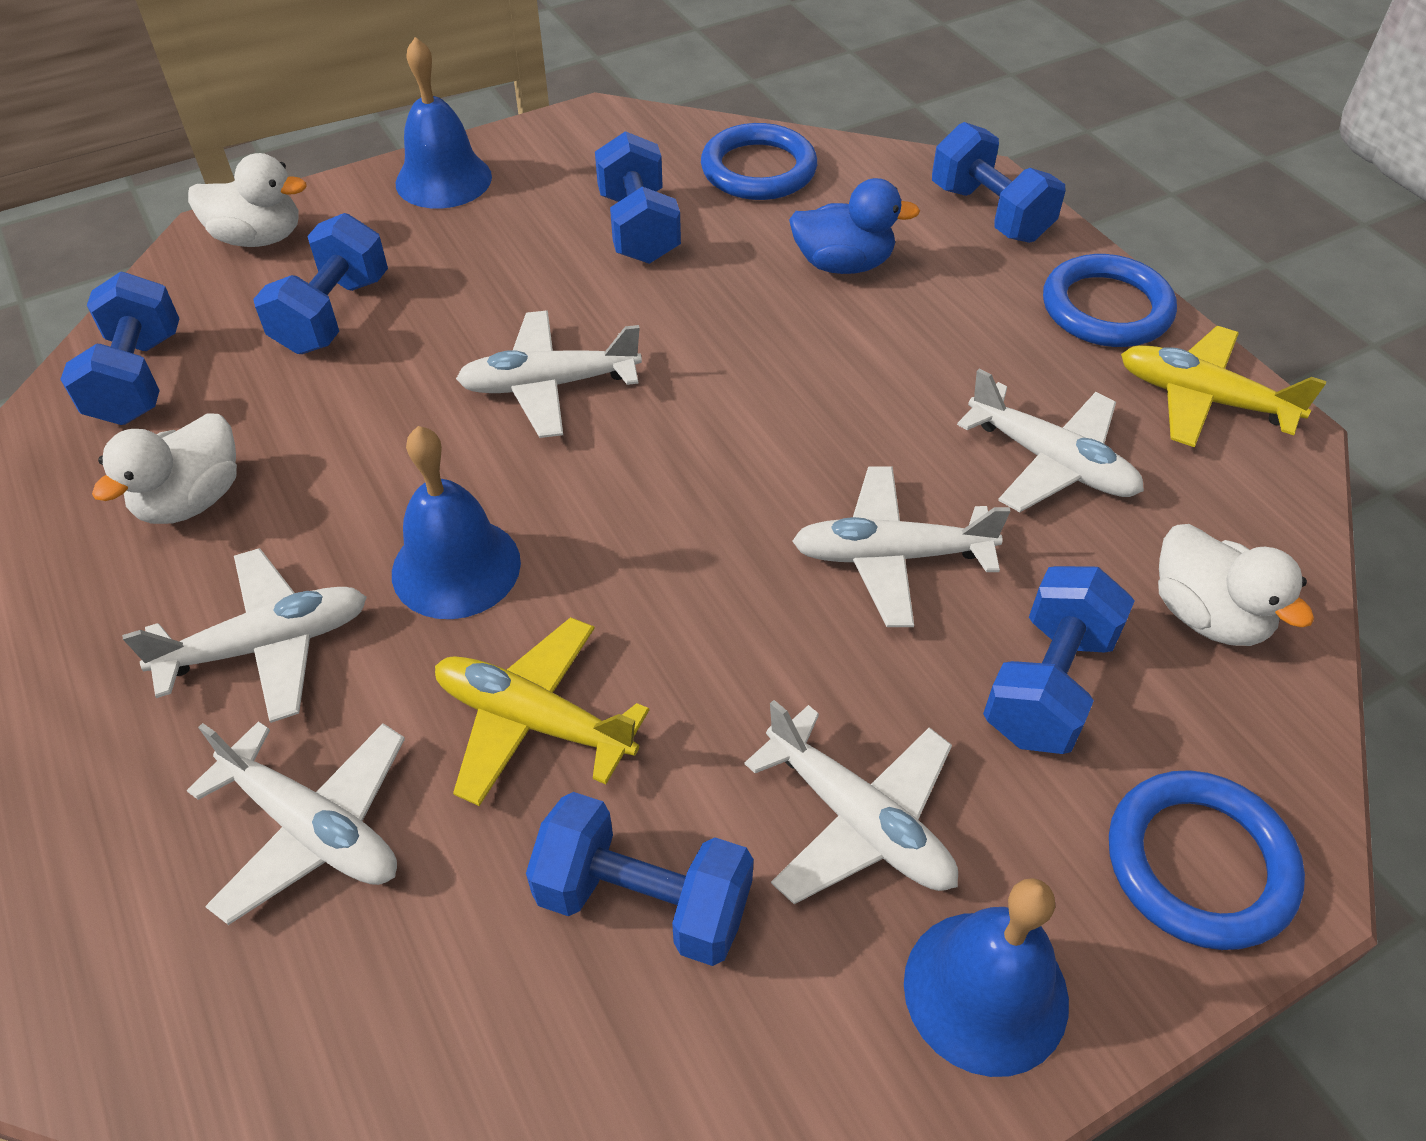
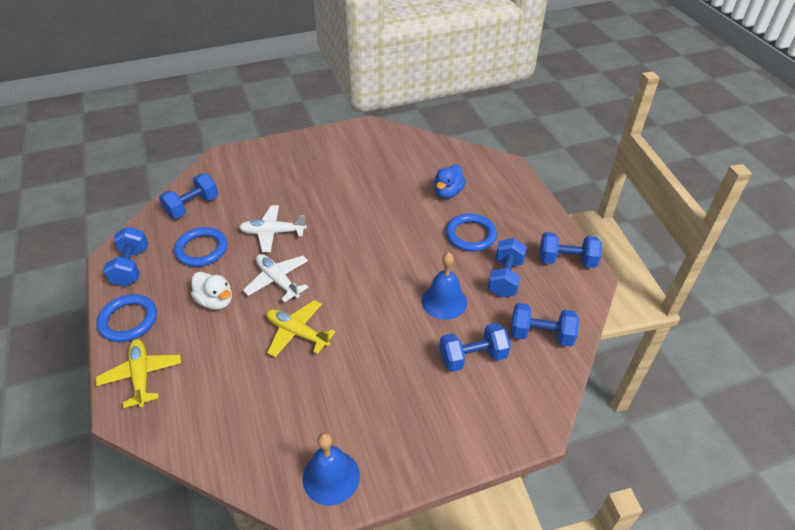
blue bell: [392,426,521,619] [396,37,492,209] [904,878,1069,1077] = 3 -> [303,433,360,505] [422,252,467,320] = 2
white duck: [92,413,237,524] [188,153,306,247] [1158,524,1314,646] = 3 -> [191,272,232,310] = 1
white plane: [122,548,367,723] [187,721,405,925] [456,311,642,438] [745,700,958,904] [792,466,1011,627] [957,368,1144,512] = 6 -> [239,205,307,252] [243,254,309,302] = 2

